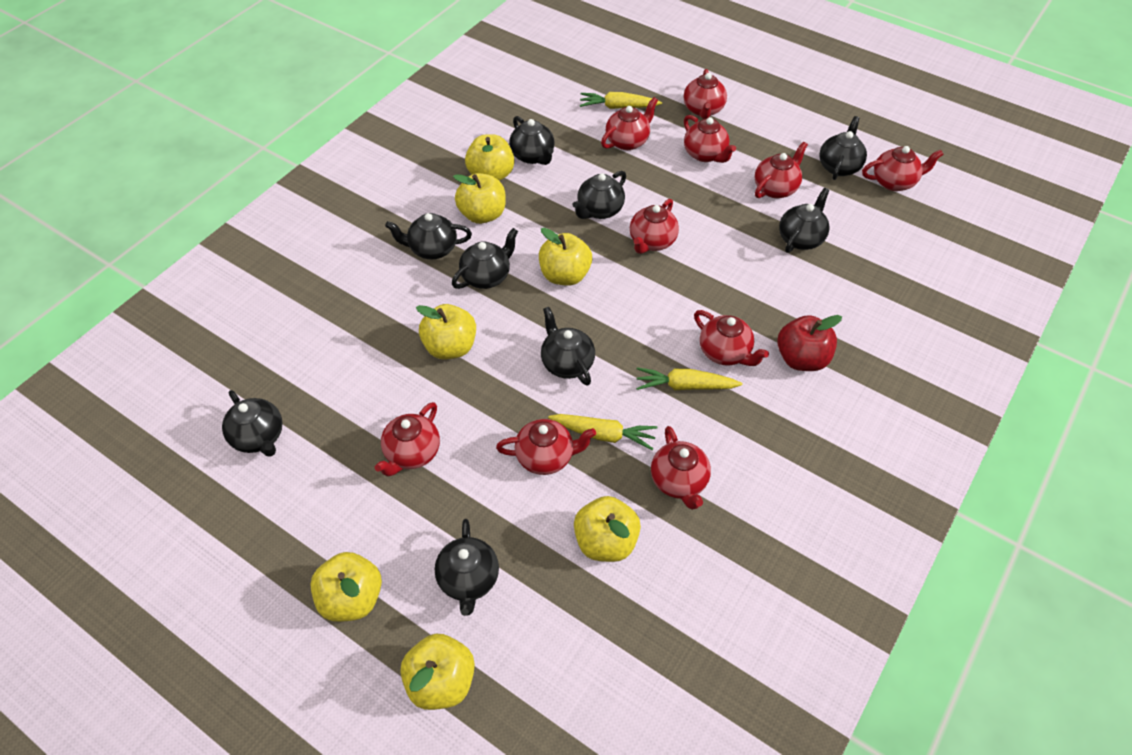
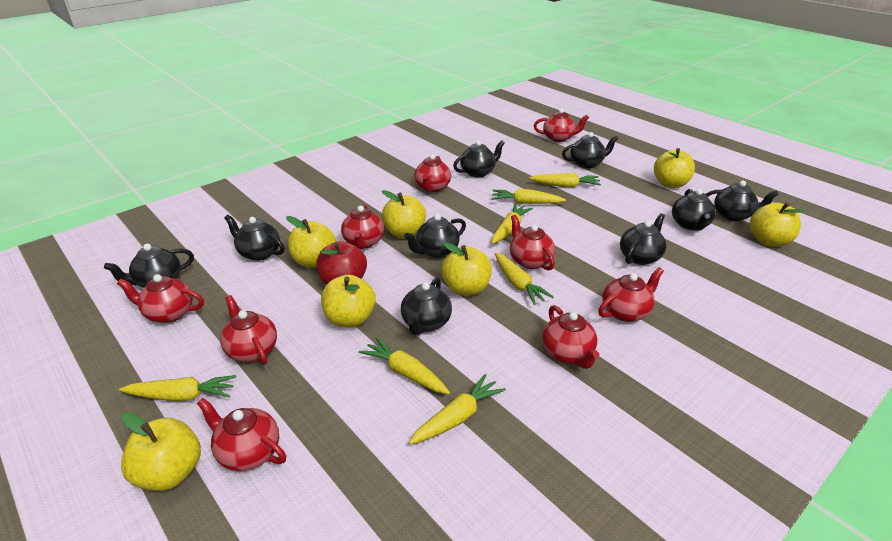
red teapot: [375,402,440,476] [496,419,596,475] [601,97,658,150] [630,199,679,254] [651,426,711,510] [684,69,727,119] [684,115,736,163] [694,310,769,366] [755,142,808,198] [862,146,944,191] = 10 -> [117,274,204,323] [197,398,286,471] [220,295,277,365] [341,205,384,249] [414,154,451,192] [510,215,555,271] [534,109,589,142] [542,305,599,369] [598,267,664,322] = 9
yellow carrot: [548,414,658,450] [580,92,662,109] [636,367,742,390] = 3 -> [119,375,236,401] [359,337,450,394] [409,374,506,444] [491,189,566,204] [491,204,533,244] [495,252,554,305] [529,173,601,188] = 7

